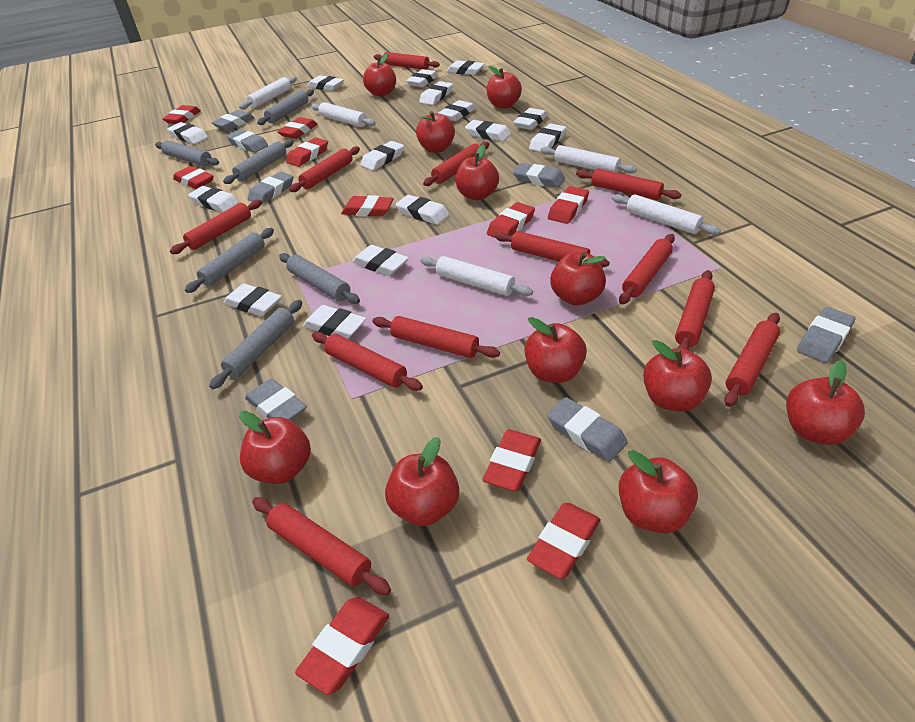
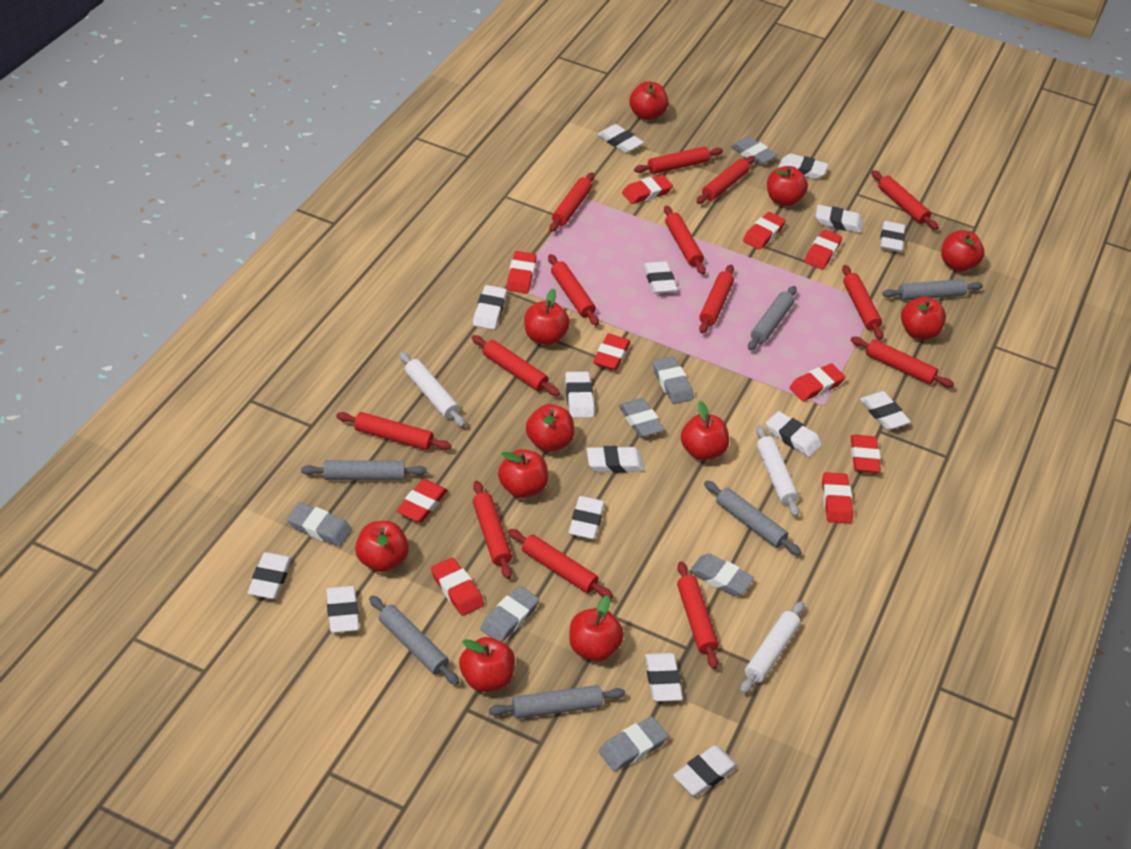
red rolling pin: [170,200,262,254] [252,497,391,595] [289,147,360,192] [312,332,423,391] [373,316,500,358] [374,52,440,70] [423,142,489,186] [495,231,610,267] [576,169,682,200] [619,234,675,304] [675,270,715,350] [724,313,780,407] = 12 -> [336,412,452,450] [472,335,560,396] [473,481,512,579] [508,529,613,599] [548,254,599,326] [549,172,594,232] [634,146,723,174] [664,206,706,275] [677,561,718,669] [696,156,755,204] [699,264,734,334] [842,265,884,340] [851,337,954,387] [871,170,939,230] = 14
white rolling pin: [239,76,297,110] [311,102,376,127] [420,256,533,296] [541,145,637,173] [612,194,721,235] = 5 -> [399,352,465,427] [740,601,804,694] [756,425,800,517] = 3

